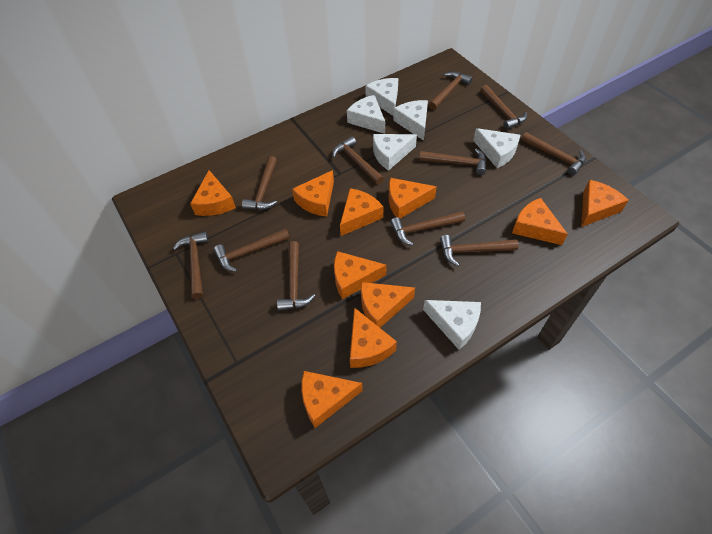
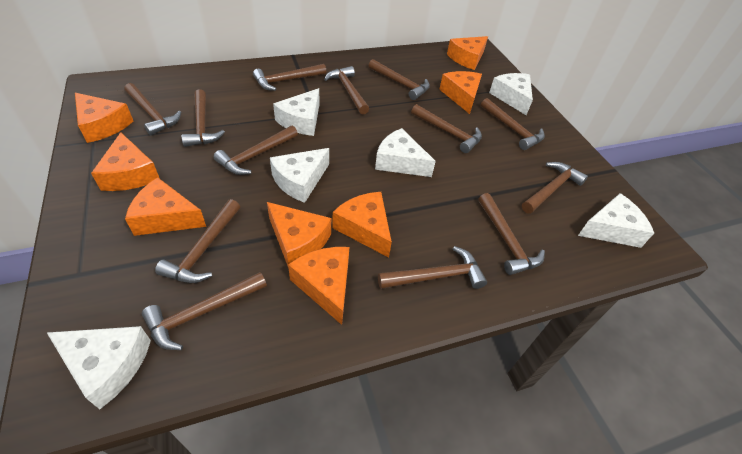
brown hammer: [173,231,209,299] [214,229,290,272] [242,156,277,210] [277,241,315,311] [332,136,384,185] [390,211,465,246] [419,149,486,175] [429,71,473,110] [440,235,519,266] [480,85,527,130] [521,132,586,175] = 11 -> [124,83,181,135] [142,272,267,350] [155,199,240,283] [181,89,225,147] [214,125,298,175] [253,64,326,91] [324,66,369,115] [368,59,430,100] [378,246,487,289] [411,104,482,153] [478,193,545,275] [481,98,545,150] [522,162,588,214] = 13
orange cheese: [190,170,236,216] [292,170,334,217] [301,371,363,428] [334,251,387,299] [340,188,384,236] [350,307,397,368] [361,282,415,328] [389,178,437,218] [512,198,568,245] [581,180,629,227] = 10 -> [75,93,133,143] [91,132,160,191] [125,178,206,236] [267,202,331,266] [288,247,349,325] [332,192,392,258] [439,71,482,114] [447,36,488,70] = 8

